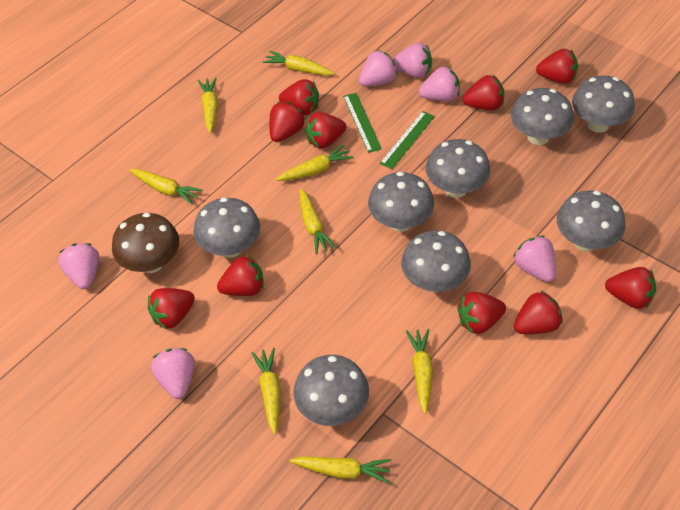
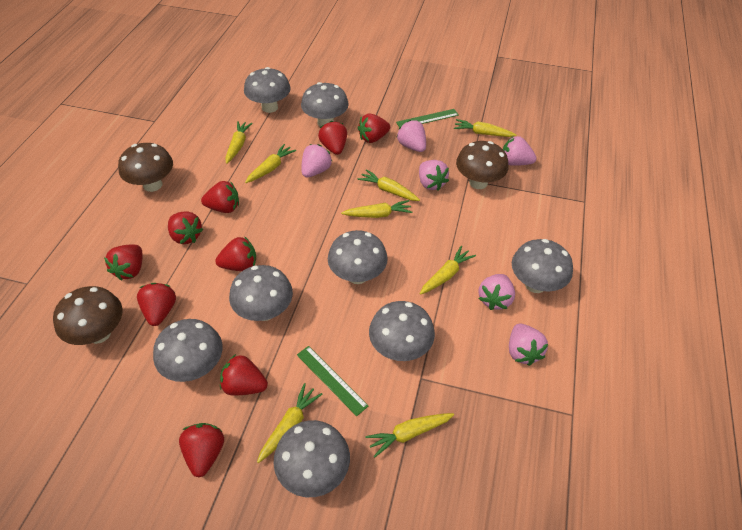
brown mushroom: [112,213,179,273] = 1 -> [53,286,123,345] [118,143,173,192] [456,141,509,189] = 3
red strawberry: [148,288,195,329] [217,255,264,296] [269,102,305,142] [279,79,319,115] [305,112,346,149] [457,292,506,334] [463,75,504,110] [514,291,563,334] [536,49,578,84] [605,267,656,309] = 10 -> [104,244,142,281] [137,283,176,326] [168,211,203,244] [179,423,224,477] [201,181,239,213] [215,236,256,271] [220,354,268,396] [318,121,347,155] [358,113,390,143] = 9

